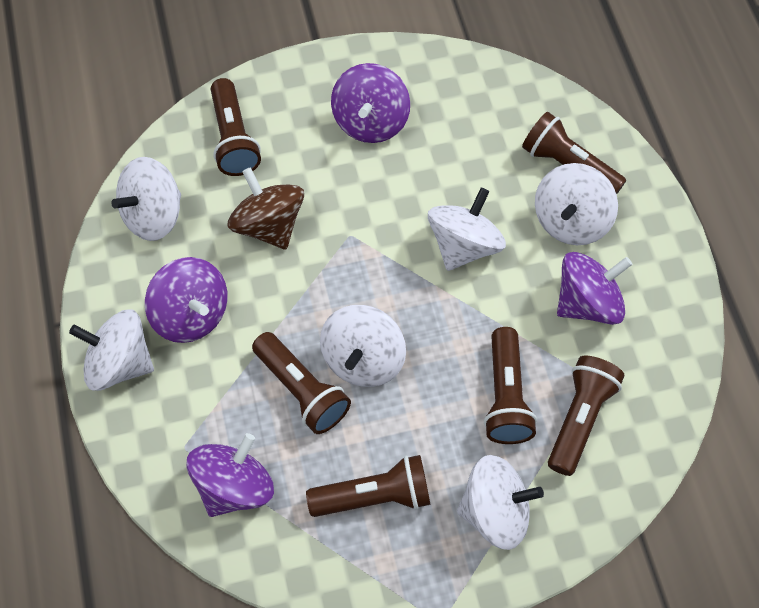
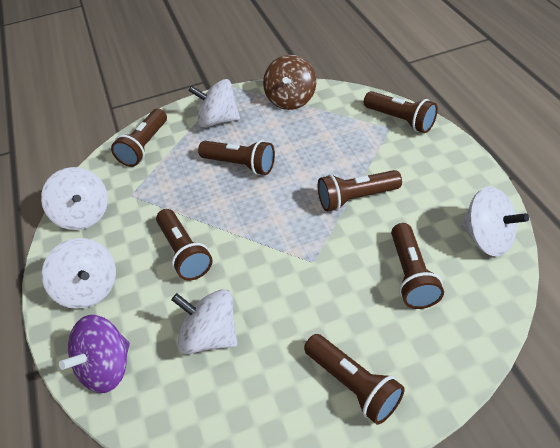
brown flashlight: [211,78,261,176] [252,332,351,434] [306,455,430,517] [484,327,537,444] [522,112,626,194] [548,355,625,476] = 6 -> [111,108,167,167] [156,209,213,281] [198,140,275,175] [304,334,405,425] [318,170,402,212] [364,91,438,133] [391,223,444,309] = 7
purple spinning top: [145,257,227,343] [187,433,274,517] [331,63,410,143] [557,252,632,325] = 4 -> [59,315,130,393] = 1
white spinning top: [69,309,154,391] [111,157,181,241] [320,305,406,387] [428,188,506,271] [457,455,544,550] [535,163,618,245] = 6 -> [41,167,108,230] [42,238,116,309] [171,289,237,354] [188,79,240,128] [461,186,529,257] = 5

